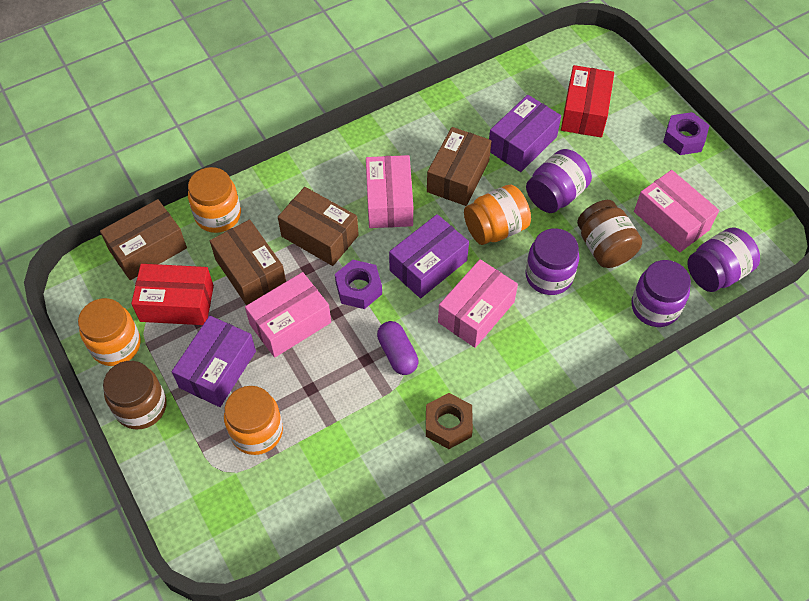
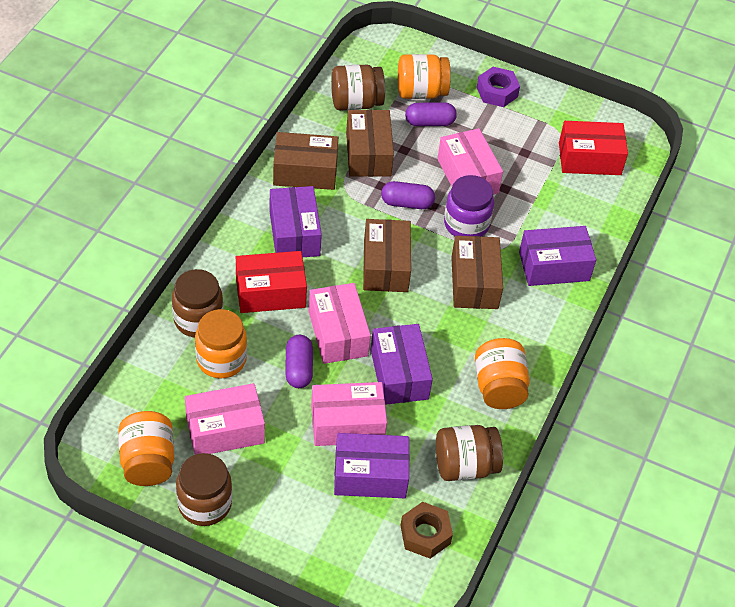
brown jar: [103,361,167,430] [577,200,642,268] = 2 -> [172,269,223,337] [176,453,232,526] [331,65,385,110] [436,425,503,481] = 4
purple box: [172,316,256,407] [389,214,469,298] [489,95,561,172] = 3 -> [269,186,322,257] [334,433,410,498] [371,324,433,405] [519,226,596,286] = 4
purple capsule: [377,321,418,375] = 1 -> [285,335,313,388] [381,181,435,209] [405,102,457,126] = 3
purple jar: [525,228,579,295] [526,149,592,213] [631,260,691,327] [687,228,760,292] = 4 -> [444,175,494,237] = 1
purple nut: [335,260,382,309] [663,112,709,155] = 2 -> [477,67,520,107] = 1

